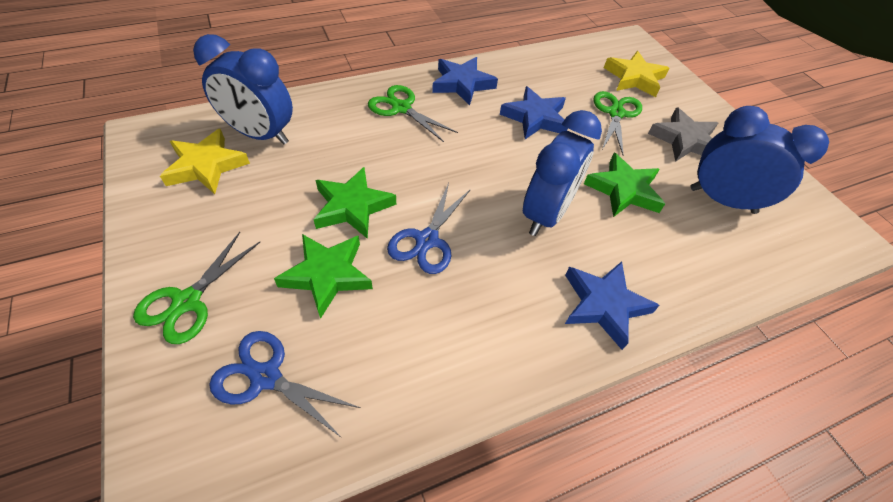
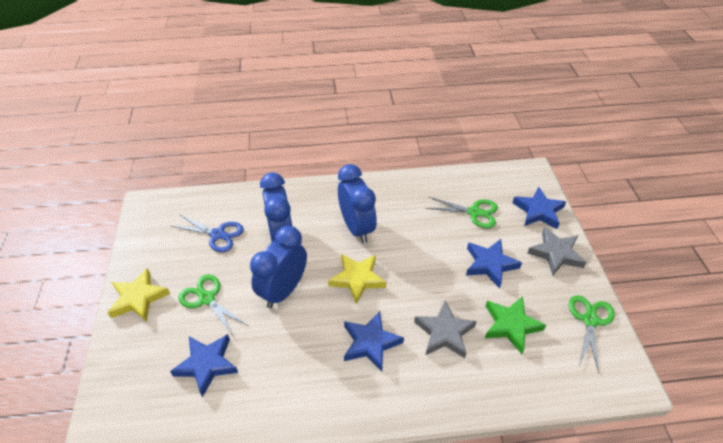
blue scissors: [209,331,360,438] [387,183,471,274] = 2 -> [172,214,244,252] = 1
blue star: [432,57,498,106] [500,86,568,139] [565,261,660,350] = 3 -> [170,334,238,397] [344,311,404,372] [466,239,522,289] [513,186,566,229] = 4
green star: [274,234,373,319] [313,167,396,239] [584,153,665,217] = 3 -> [485,296,546,354] = 1
grey star: [648,107,718,162] = 1 -> [414,300,477,358] [528,227,587,275] = 2

